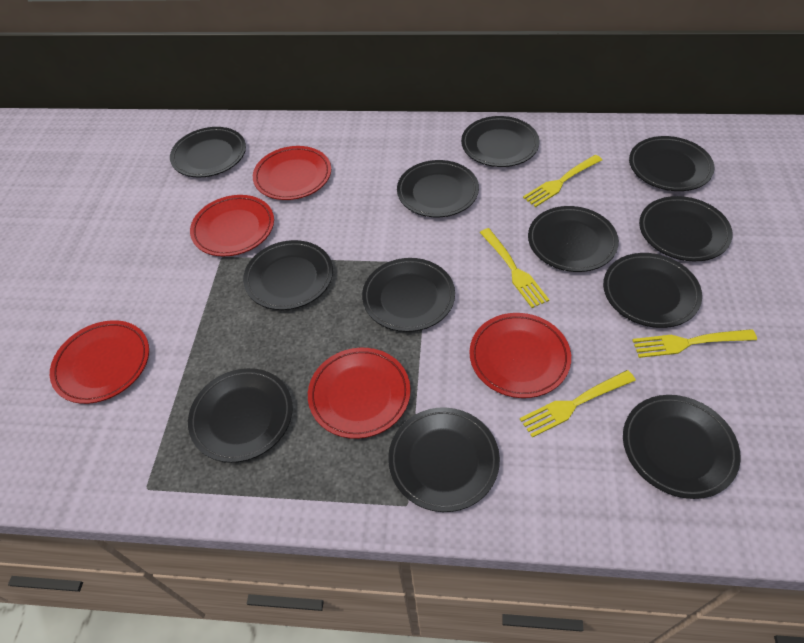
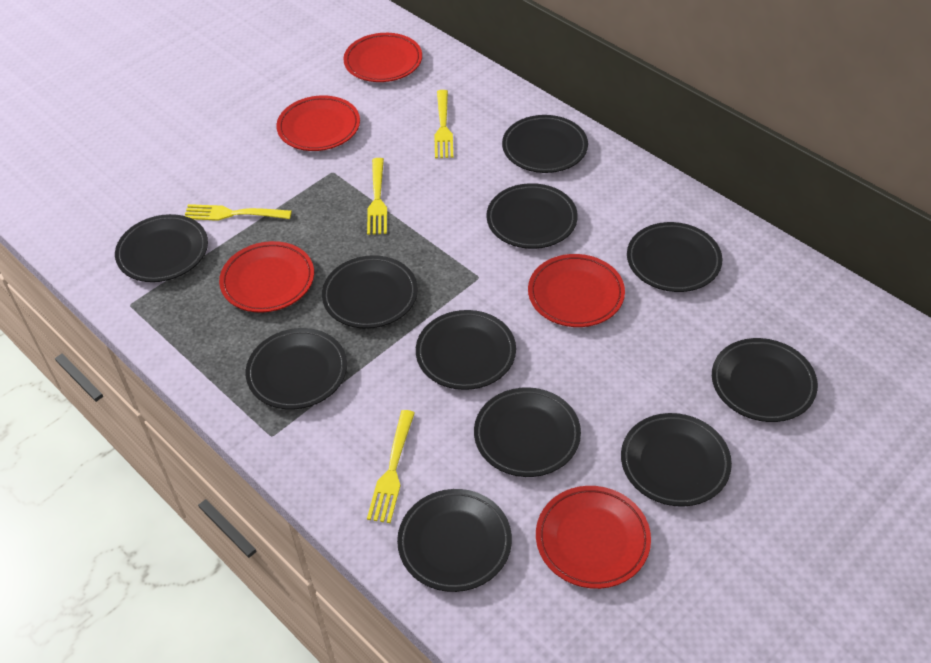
black plate: [170,127,246,177] [188,368,293,463] [243,240,333,310] [362,258,455,332] [388,407,500,512] [397,160,479,217] [461,116,539,167] [528,206,619,272] [603,253,702,328] [623,395,741,499] [629,136,715,191] [639,196,733,261] = 12 -> [115,214,208,282] [246,328,347,409] [322,255,418,329] [397,489,512,592] [416,310,516,390] [474,387,581,477] [486,183,578,249] [502,115,588,173] [621,413,732,507] [627,222,722,292] [712,338,818,422] = 11

